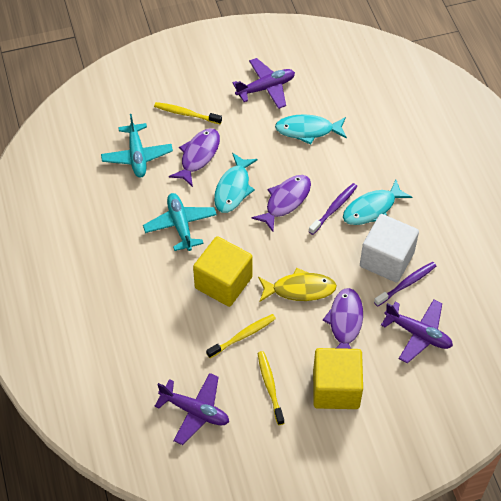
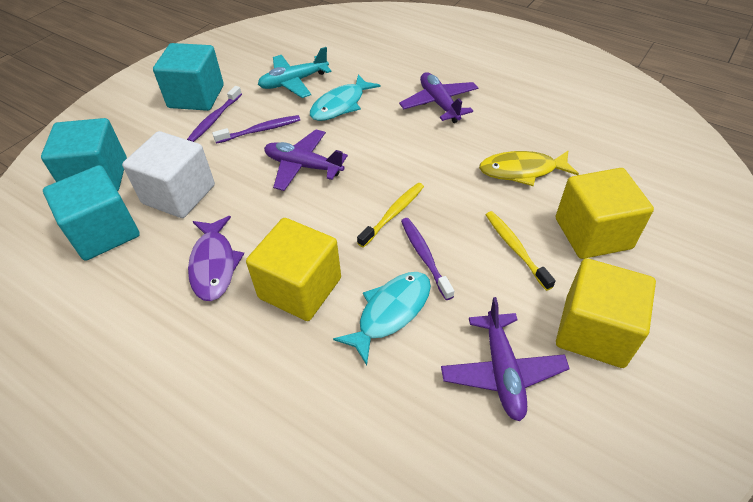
purple fish: [169,128,220,187] [251,175,311,232] [322,288,363,349] = 3 -> [188,216,244,301] = 1
purple toothbrush: [308,183,357,235] [374,262,436,307] = 2 -> [187,86,242,142] [212,115,300,144] [401,218,454,300] = 3
turquoise cube: none = 0 -> [41,118,127,191] [43,165,140,261] [153,43,224,111] = 3
turquoise fish: [214,153,258,213] [275,114,347,145] [343,180,412,225] = 3 -> [310,74,381,121] [333,272,431,365] = 2
turquoise plane: [101,114,173,178] [143,193,217,251] = 2 -> [258,47,332,98] = 1
yellow cube: [193,236,252,307] [313,348,363,409] = 2 -> [246,218,341,321] [556,168,654,259] [556,258,656,368] = 3
yellow toothbrush: [154,102,222,124] [206,314,276,358] [258,351,284,425] = 3 -> [357,183,424,248] [486,211,556,291] = 2

